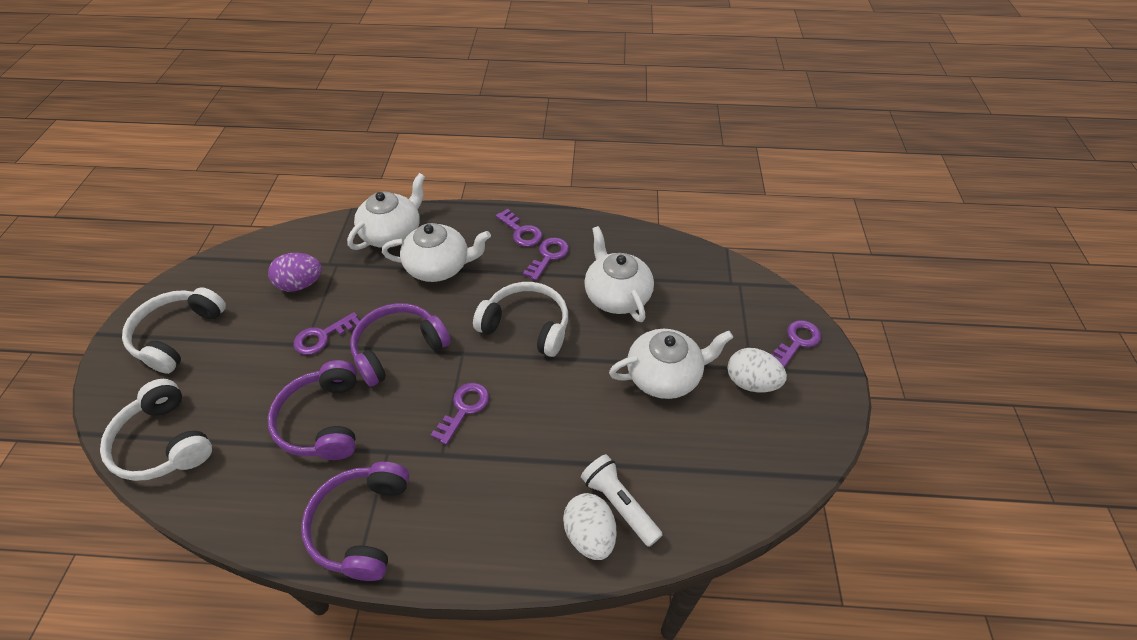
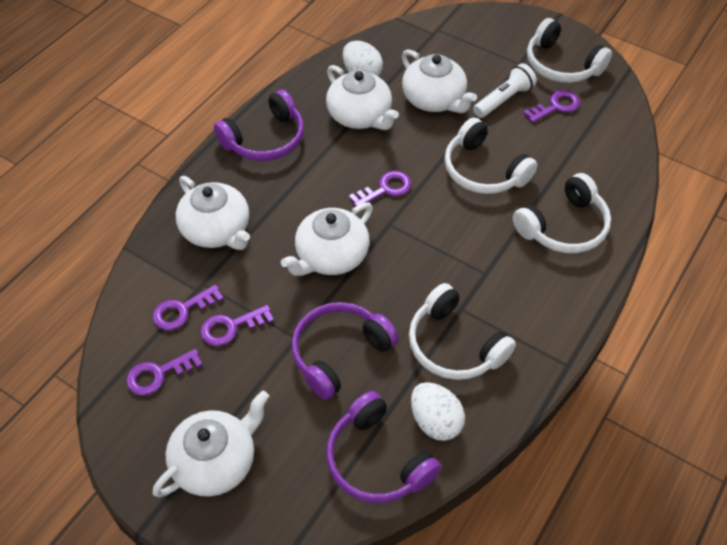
purple egg: [268,253,322,292] = 1 -> none = 0
white headphones: [100,379,212,481] [122,287,226,374] [473,282,568,357] = 3 -> [409,283,516,380] [444,117,538,194] [513,173,611,253] [527,18,612,83] = 4
white teapot: [347,173,425,250] [382,223,491,282] [584,226,654,322] [609,329,733,399] = 4 -> [153,391,269,497] [176,176,250,250] [281,202,373,276] [326,65,399,130] [402,49,477,113] = 5

